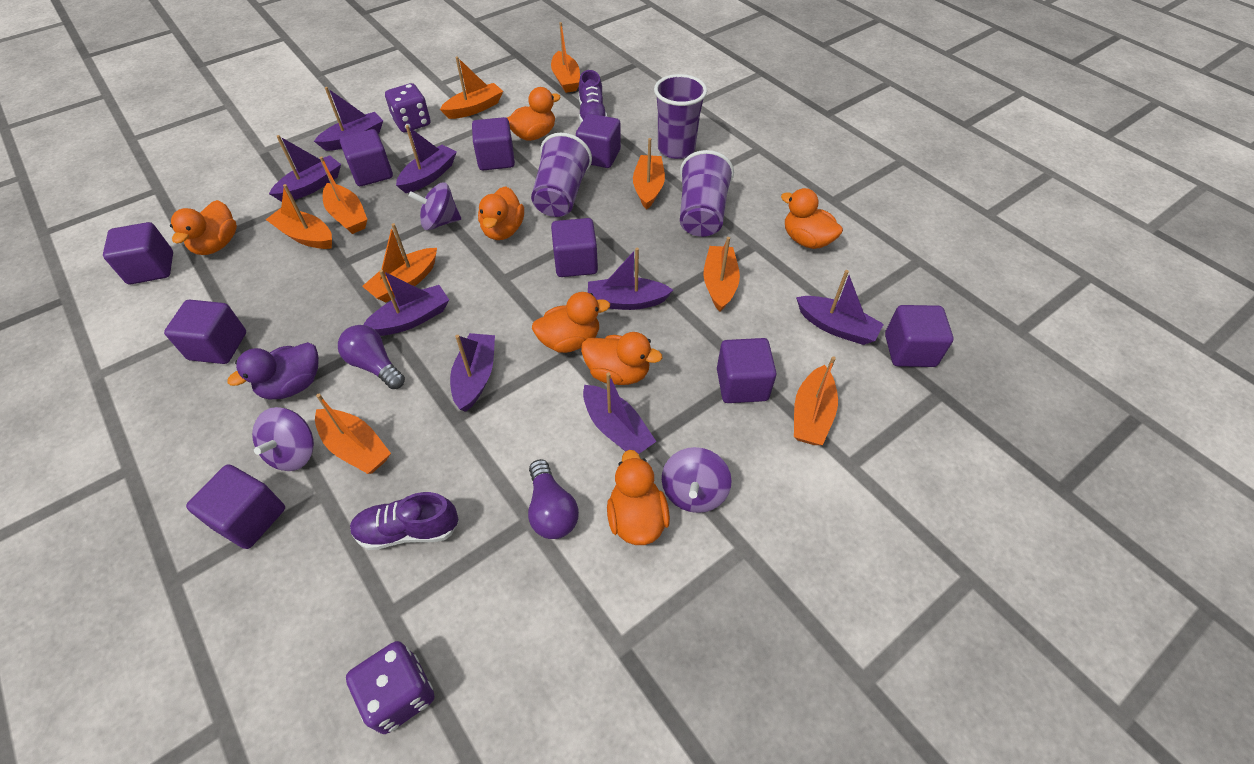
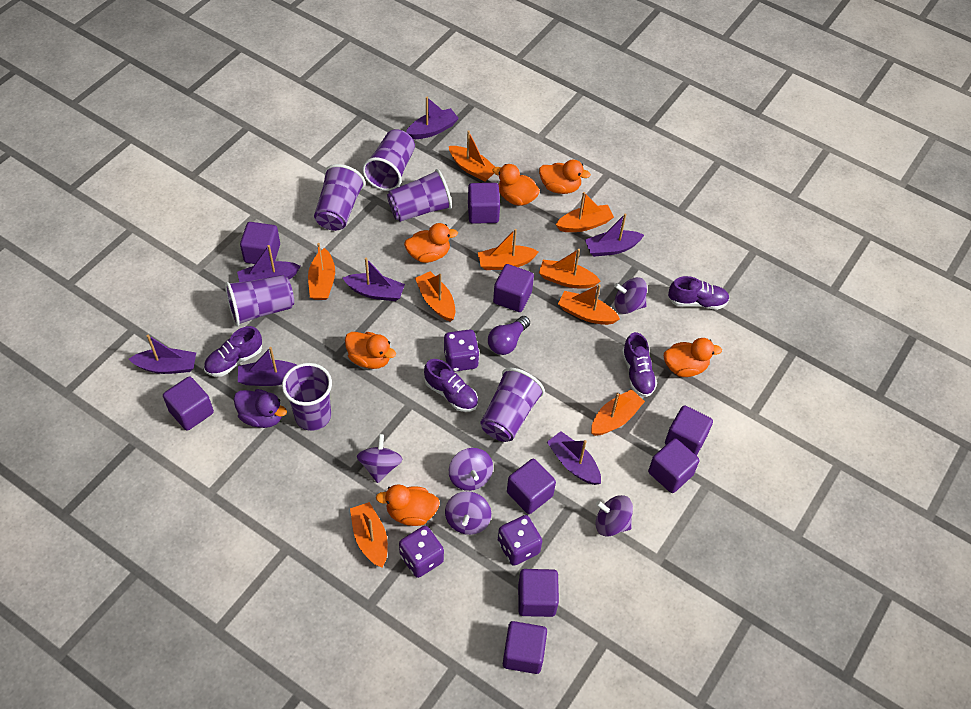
orange duck: [170,200,237,255] [478,186,524,240] [507,87,561,141] [532,292,610,353] [581,332,662,385] [607,450,670,545] [781,188,843,249] = 7 -> [345,332,396,369] [376,484,440,526] [404,223,458,263] [492,164,540,206] [539,160,591,194] [664,338,722,377] = 6
purple boat: [269,135,341,202] [314,87,383,151] [364,270,449,336] [396,125,457,193] [450,333,495,412] [583,372,656,454] [588,248,673,310] [796,270,884,345] = 8 -> [129,335,196,374] [237,245,300,282] [238,347,297,386] [343,258,405,301] [406,97,459,139] [547,431,601,485] [585,213,644,257] = 7
purple cup: [531,133,592,217] [654,74,707,159] [680,150,734,237] = 3 -> [225,275,294,326] [282,363,332,431] [314,164,365,231] [362,129,415,191] [387,169,452,222] [480,368,545,442] = 6
purple dice: [346,641,434,734] [385,83,430,132] = 2 -> [399,526,444,578] [444,329,479,372] [498,515,542,566] = 3
purple light bulb: [338,325,405,389] [528,459,579,539] = 2 -> [488,316,530,355] = 1
purple shoe: [350,492,459,550] [579,70,607,123] = 2 -> [204,326,262,377] [424,359,478,412] [622,332,657,397] [668,276,730,310] = 4
purple spinning top: [252,407,314,471] [408,183,461,230] [662,447,732,513] = 3 -> [357,434,402,483] [445,491,491,535] [449,448,493,491] [596,495,633,536] [614,277,647,314] = 5

